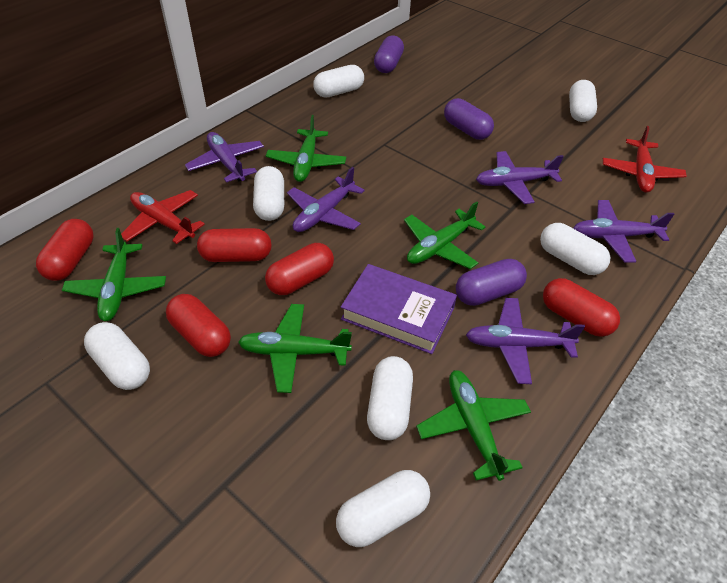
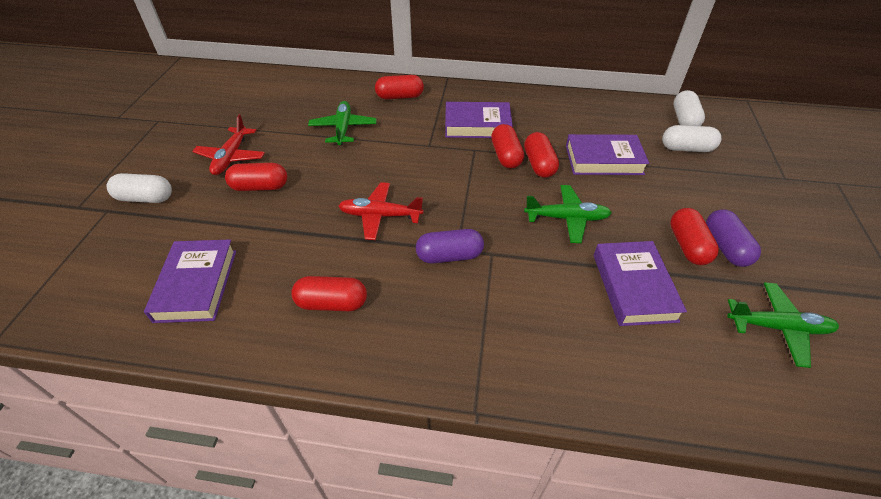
green plane: [62,228,166,321] [238,304,352,393] [266,115,346,182] [404,201,486,269] [416,370,531,481] = 5 -> [308,101,377,145] [524,185,612,243] [727,282,839,368] = 3
purple book: [341,264,457,354] = 1 -> [144,240,236,323] [445,102,513,138] [566,134,649,175] [594,241,687,326] = 4
purple capsule: [374,35,404,73] [444,98,494,140] [456,259,527,306] = 3 -> [416,229,484,263] [706,210,761,267] = 2
purple plane: [185,132,264,182] [287,167,365,232] [466,298,585,384] [476,151,564,204] [573,200,674,263] = 5 -> none = 0
red capsule: [36,219,94,281] [166,294,231,357] [197,228,272,262] [265,243,334,295] [543,278,620,337] = 5 -> [225,163,287,191] [291,276,367,311] [375,75,424,99] [491,124,524,169] [524,132,559,178] [670,208,719,265] = 6
white capsule: [84,322,150,390] [253,166,284,221] [313,65,364,98] [336,470,430,547] [367,356,413,440] [540,223,611,275] [569,80,597,122] = 7 -> [107,173,172,203] [662,125,721,152] [674,90,705,126] = 3

